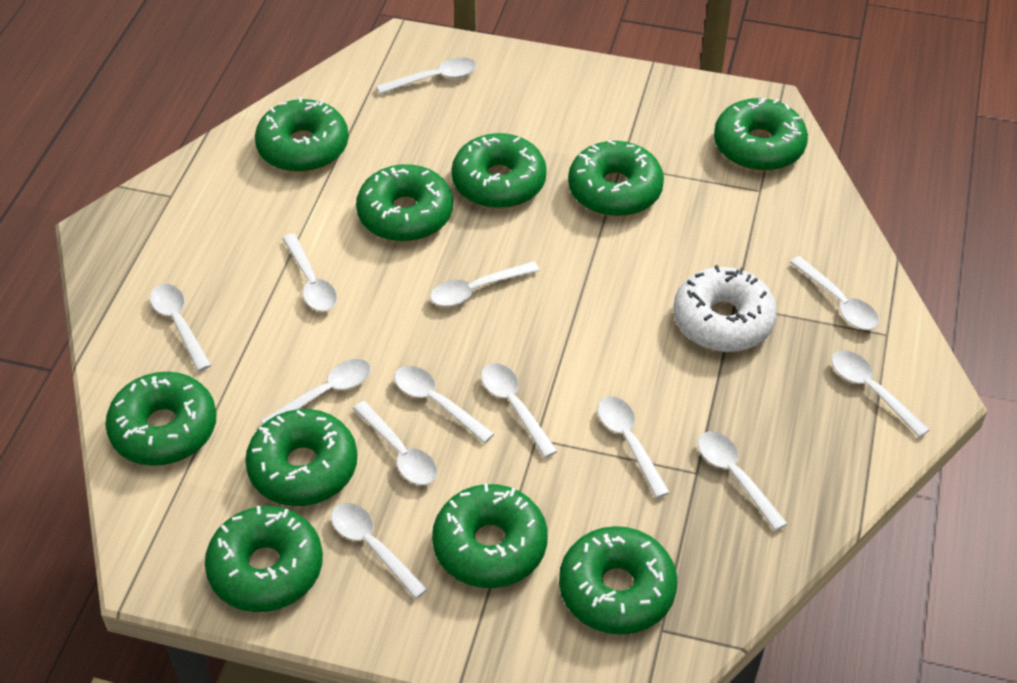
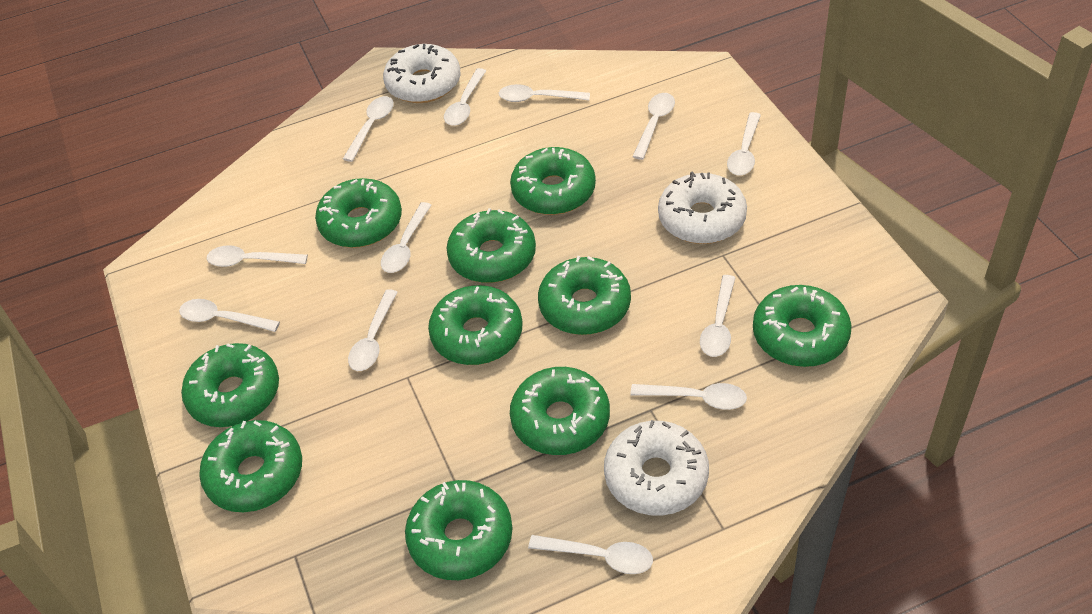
white donut: [673,265,777,352] = 1 -> [383,44,461,103] [604,420,709,516] [658,171,747,244] = 3
white spoon: [150,284,211,372] [261,359,371,424] [282,234,337,312] [331,503,428,599] [353,401,437,485] [376,57,477,94] [394,366,494,443] [430,261,540,307] [481,363,558,458] [597,396,670,498] [698,431,788,531] [790,256,879,330] [831,350,930,438] = 13 -> [179,299,280,332] [207,245,308,267] [343,96,394,162] [348,289,398,371] [381,202,431,273] [444,68,486,126] [499,84,590,102] [528,535,653,574] [630,383,747,410] [632,93,675,160] [700,275,736,357] [727,112,761,175] = 12

